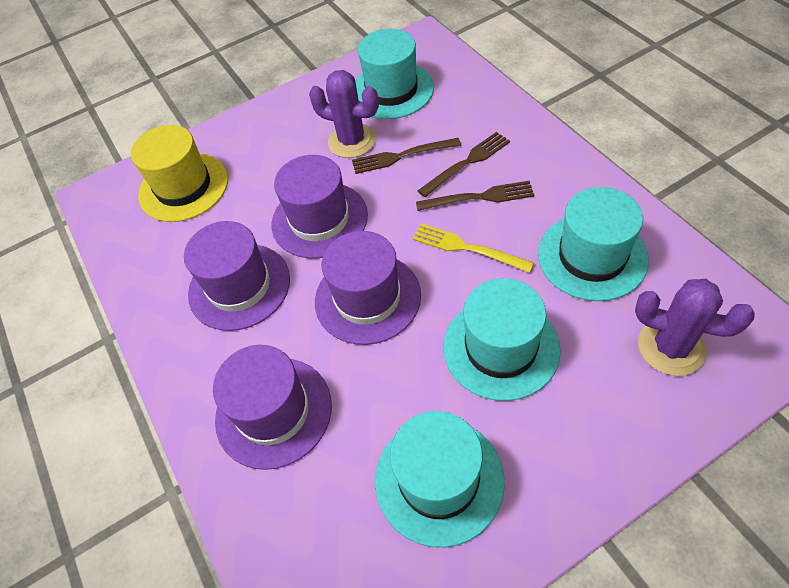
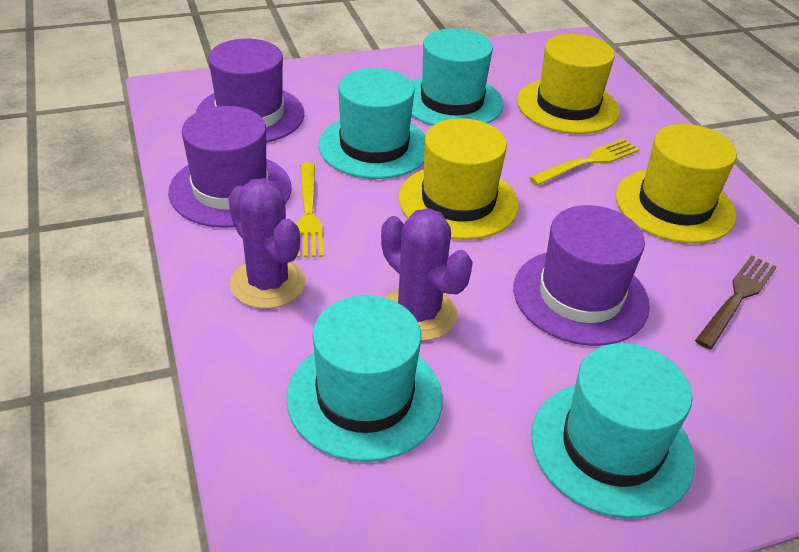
brown fork: [352,138,461,174] [416,181,534,211] [418,132,510,197] = 3 -> [695,255,777,349] = 1
purple hat: [184,221,290,331] [213,345,332,470] [272,155,368,258] [315,231,421,345] = 4 -> [168,106,292,228] [196,39,304,143] [513,205,650,346] = 3
yellow fork: [412,224,534,273] = 1 -> [296,162,323,258] [529,139,640,185] = 2
yellow hat: [131,125,228,222] = 1 -> [399,118,519,240] [517,34,620,134] [616,124,737,243] = 3

